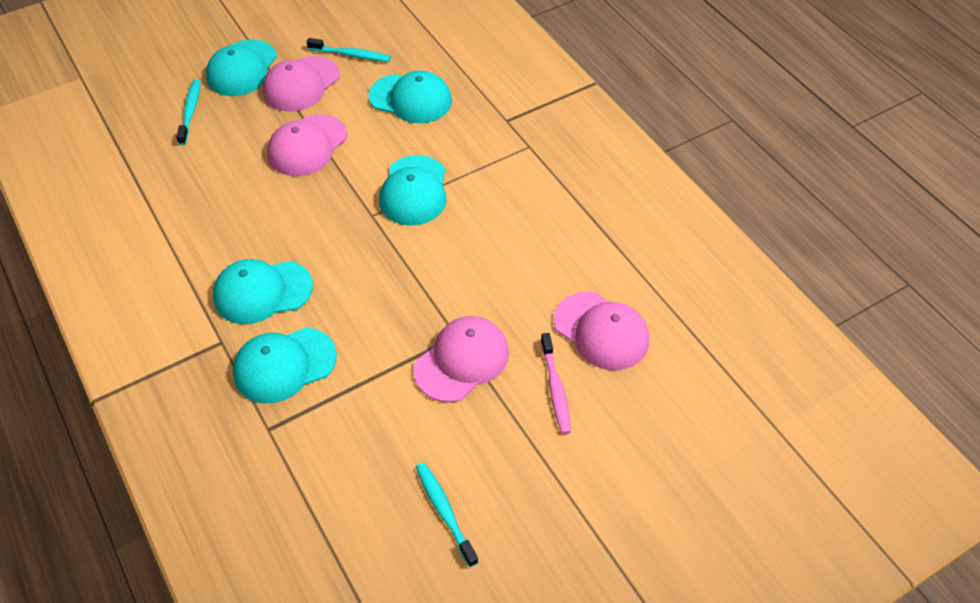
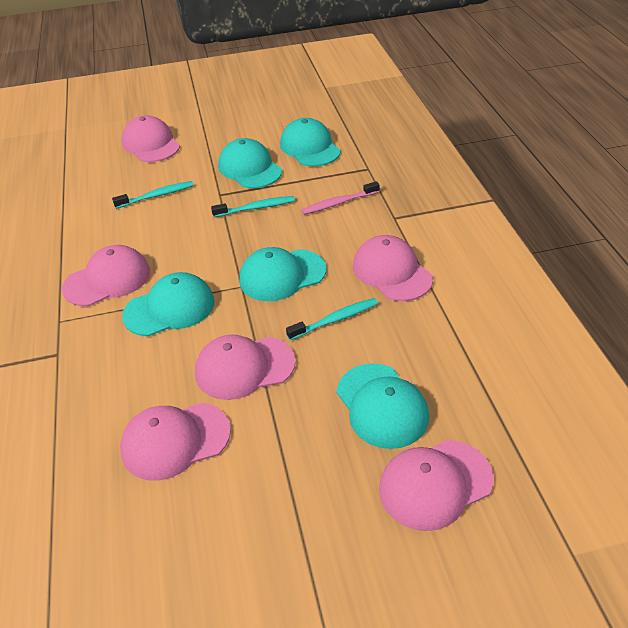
pink cap: [263,56,340,112] [267,114,347,176] [413,316,509,402] [554,292,649,370] = 4 -> [62,245,150,306] [120,403,231,480] [122,115,180,162] [195,334,295,400] [353,235,433,301] [379,440,494,531] = 6

